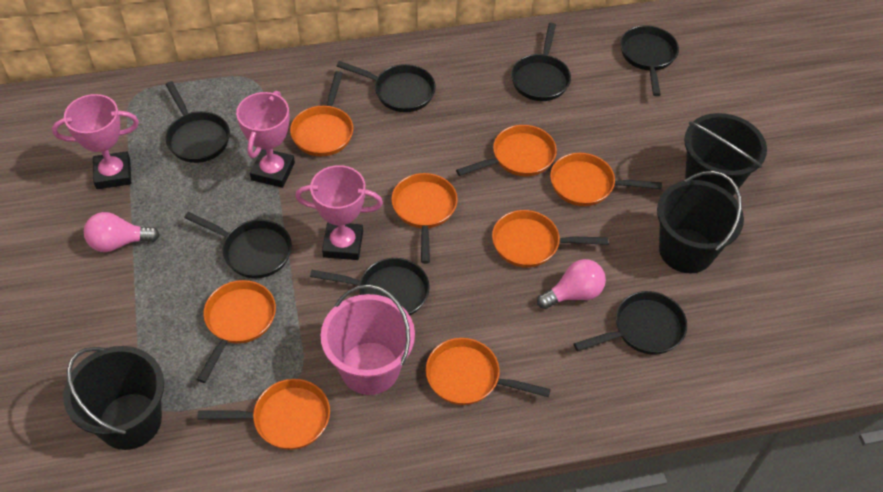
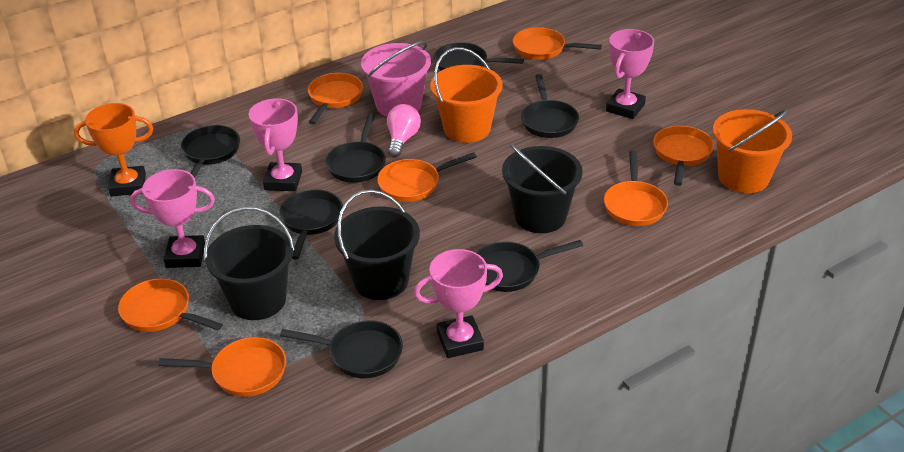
orange bucket: none = 0 -> [430,47,502,143] [713,109,792,193] = 2
orange pan: [197,280,276,383] [197,379,330,450] [290,71,353,156] [391,173,458,264] [426,338,551,405] [456,125,557,176] [492,210,608,268] [550,153,662,206] = 8 -> [118,278,223,332] [158,337,286,397] [308,73,363,124] [377,152,477,202] [513,27,602,60] [604,150,668,226] [653,126,714,186] = 7
orange trophy: none = 0 -> [74,103,153,197] = 1
pink light bulb: [84,212,160,252] [537,259,606,309] = 2 -> [387,104,421,157] = 1
pink trophy: [52,94,139,189] [236,91,295,188] [295,165,383,260] = 3 -> [130,169,215,268] [249,98,302,191] [414,249,503,358] [606,29,654,119] = 4

